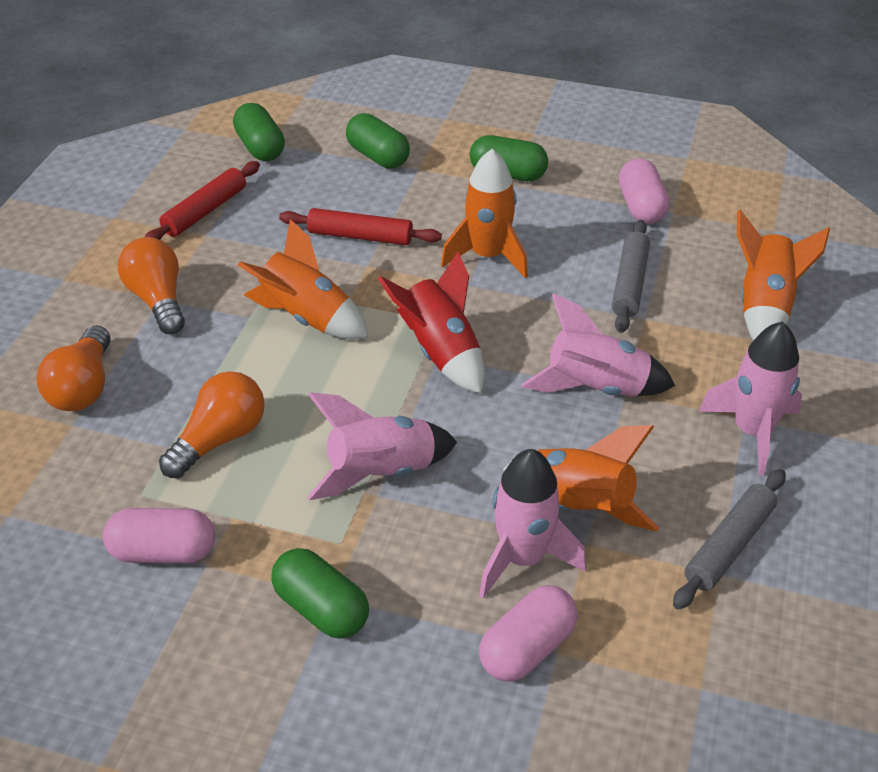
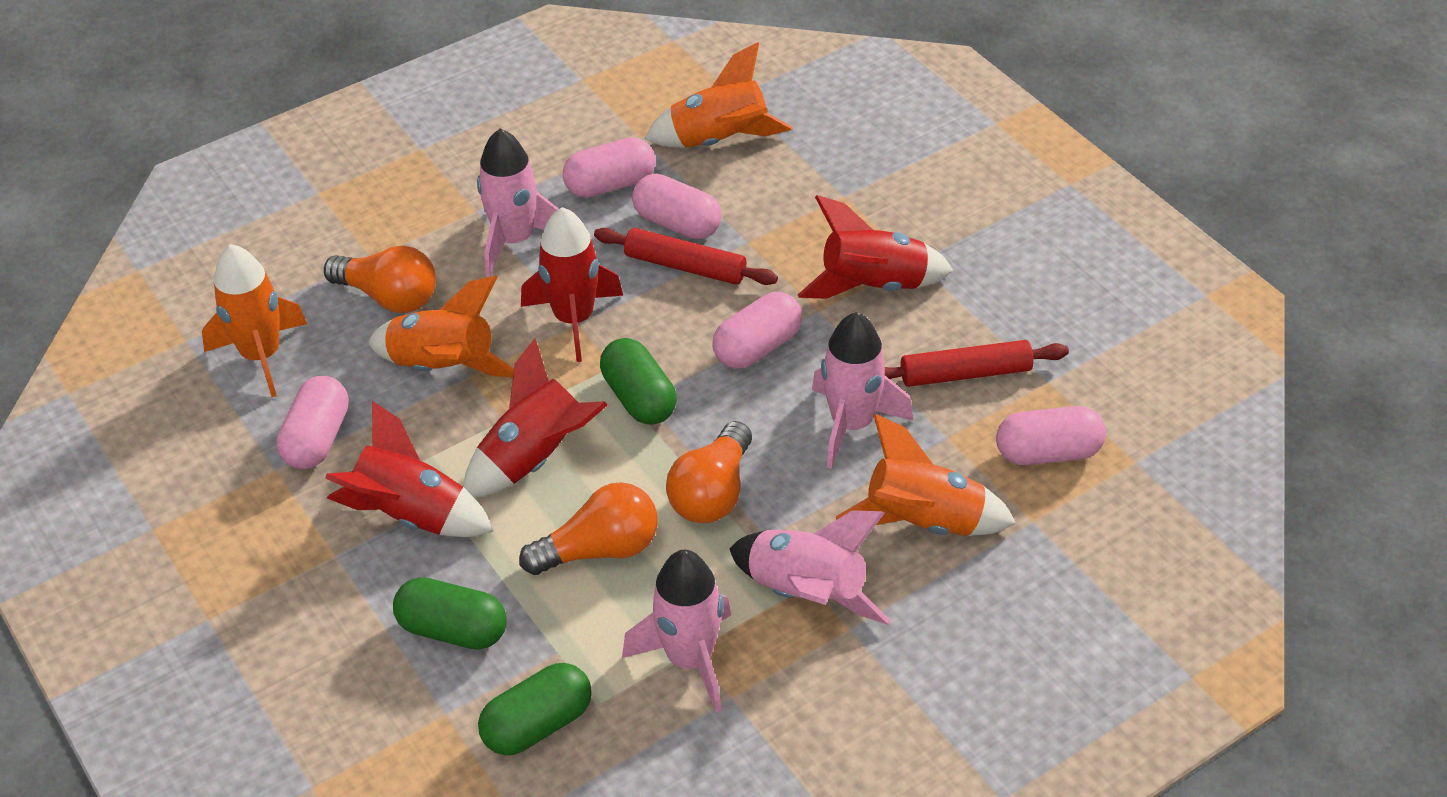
green capsule: [233,103,285,161] [271,548,369,639] [346,113,410,169] [470,135,548,181] = 4 -> [393,577,507,650] [478,663,592,755] [600,338,677,425] = 3
grey rolling pin: [612,220,650,333] [673,469,786,610] = 2 -> none = 0
pink capsule: [103,508,215,563] [479,585,578,682] [619,158,670,224] = 3 -> [276,376,349,469] [562,137,656,198] [632,174,722,239] [712,292,802,369] [996,406,1106,465] = 5
red rocket: [378,252,485,394] = 1 -> [325,401,493,537] [463,338,608,497] [521,207,623,362] [798,195,953,299] = 4

